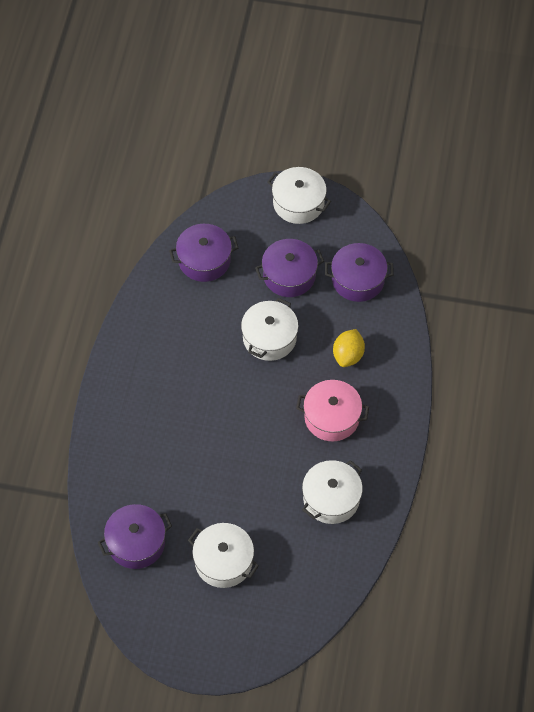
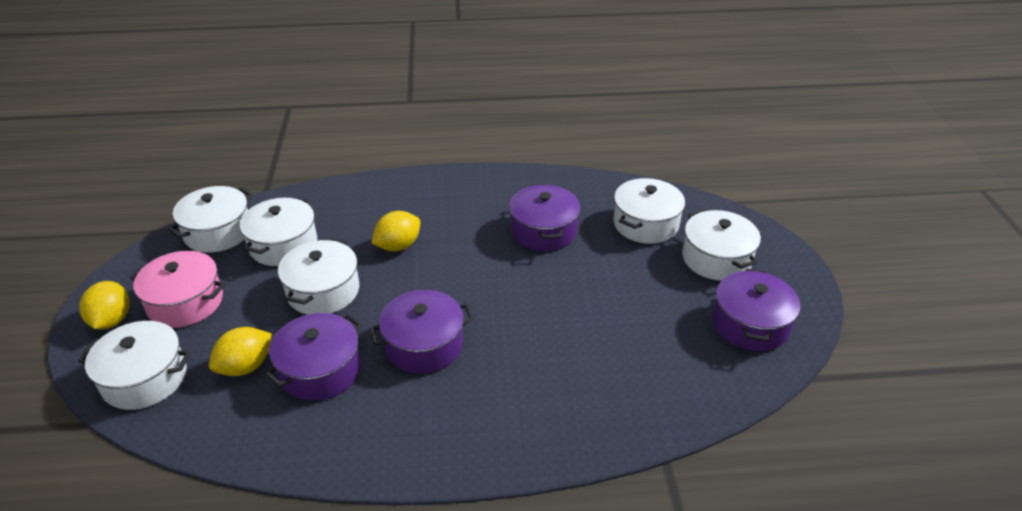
white pot: [188,523,259,588] [241,298,298,361] [267,167,331,224] [302,460,363,524] = 4 -> [78,321,191,410] [168,186,253,253] [240,197,317,266] [278,238,359,315] [613,178,685,244] [682,209,761,281] = 6
yellow lemon: [333,329,365,367] = 1 -> [79,281,130,329] [209,327,272,376] [371,211,420,251] = 3

